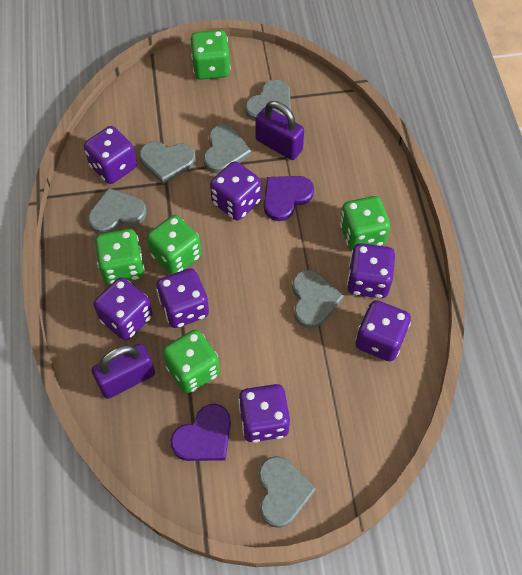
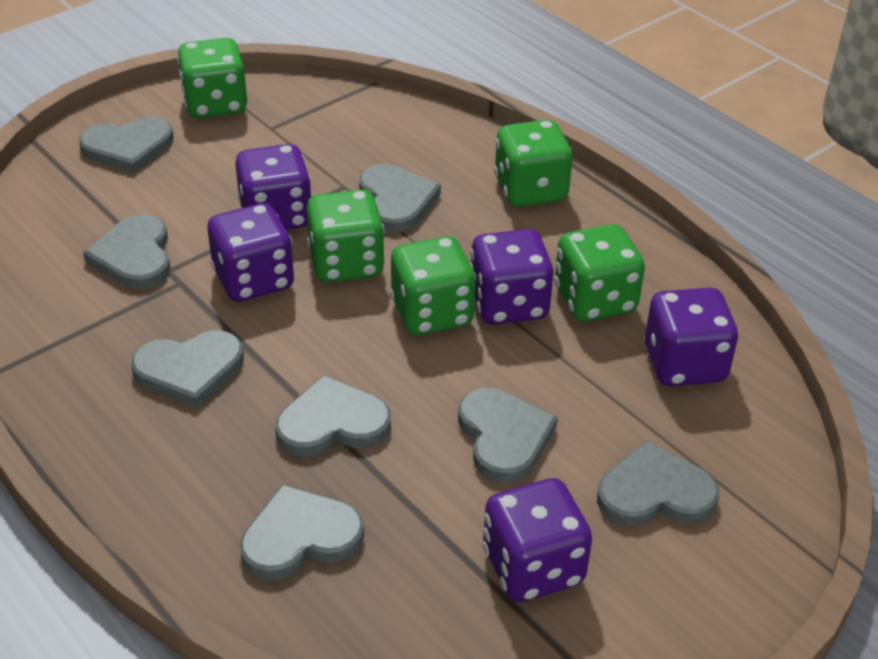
grey heart: [88,188,147,234] [139,141,196,184] [203,125,252,173] [245,80,291,121] [258,456,316,528] [292,270,344,329] = 6 -> [79,116,174,173] [83,214,171,289] [131,330,244,408] [240,484,364,580] [275,375,391,456] [359,164,441,232] [458,388,558,483] [597,440,719,526] = 8
purple dice: [84,126,137,184] [94,277,153,340] [156,268,209,328] [210,161,261,220] [238,384,290,443] [347,243,395,298] [356,300,411,361] = 7 -> [208,203,295,302] [235,144,311,230] [470,229,554,325] [483,478,592,602] [645,288,739,386] = 5
purple heart: [170,404,231,461] [264,176,314,221] = 2 -> none = 0
purple padlock: [92,344,155,399] [255,101,304,160] = 2 -> none = 0

